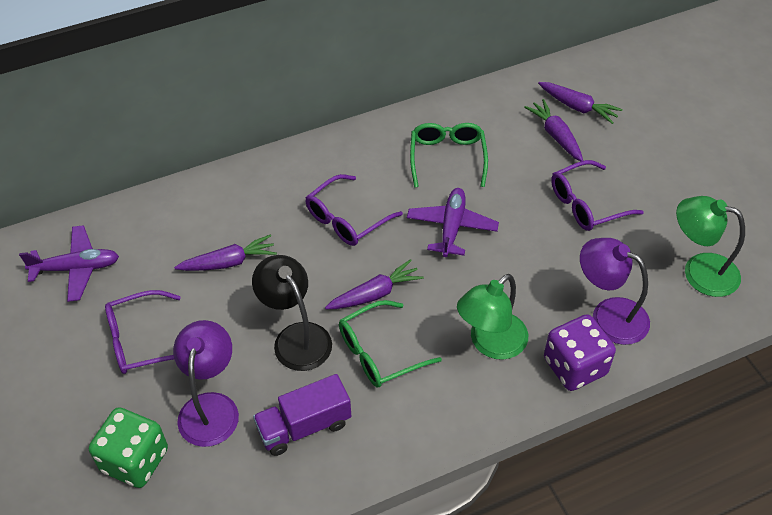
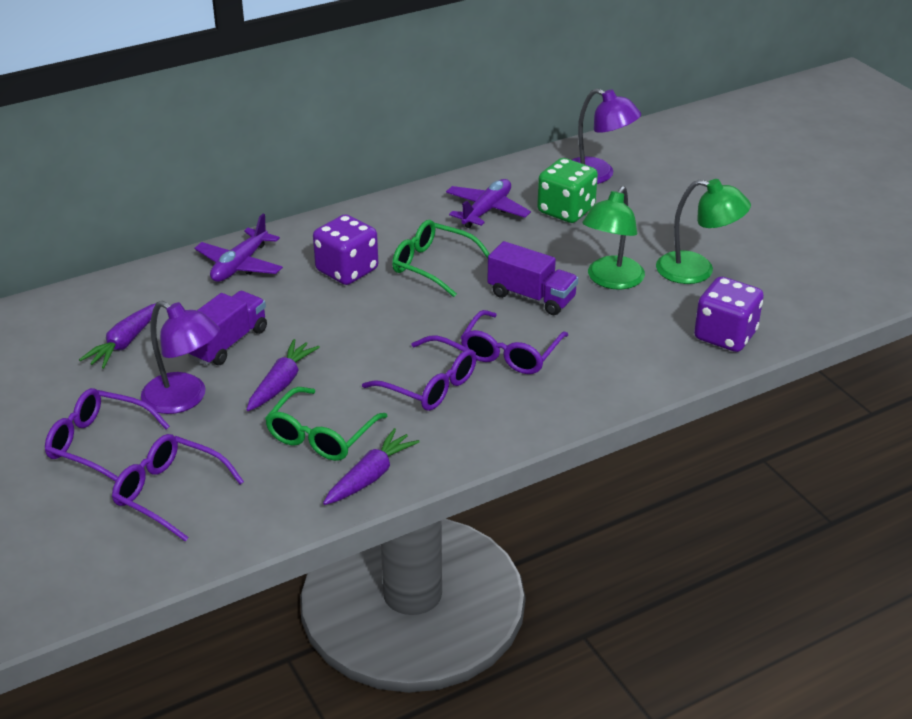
black lamp: [252,255,332,371] = 1 -> none = 0
purple carrot: [174,235,277,271] [325,259,424,309] [524,99,583,161] [538,82,623,124] = 4 -> [79,303,156,369] [246,339,320,411] [323,428,419,505] = 3
purple dice: [544,314,616,391] = 1 -> [313,214,378,285] [694,277,764,352] = 2
purple glasses: [105,290,180,374] [305,174,403,246] [551,160,644,231] = 3 -> [45,388,170,482] [112,434,244,541] [362,336,477,411] [460,310,568,374] = 4
purple truck: [253,374,351,456] = 1 -> [188,291,267,365] [487,241,578,315] = 2

